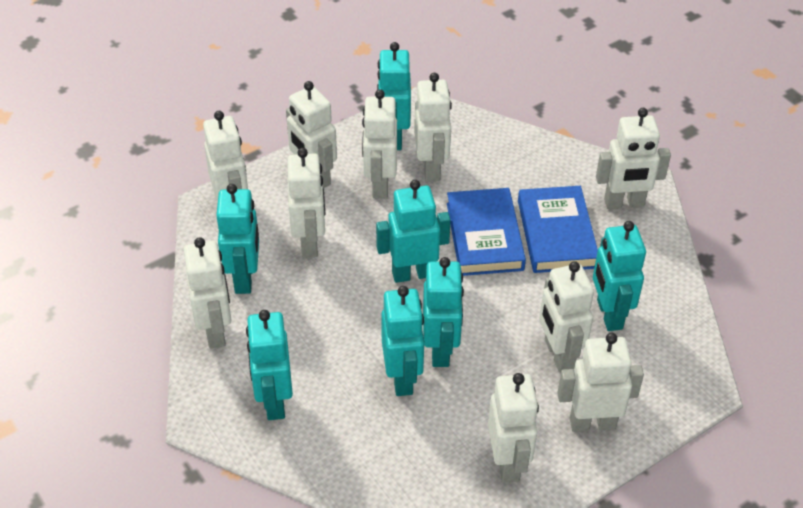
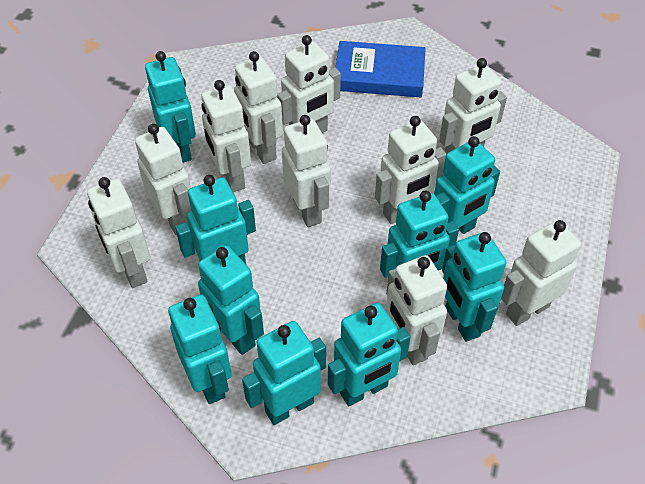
blue book: [447,188,526,276] [518,186,598,273] = 2 -> [335,41,426,97] = 1
turquoise robot: [216,184,259,294] [246,310,293,420] [376,180,451,283] [377,42,411,150] [381,286,424,396] [423,257,464,367] [593,221,646,331] = 7 -> [145,51,196,163] [168,294,232,404] [175,175,256,264] [198,245,264,355] [242,321,326,425] [328,303,411,406] [380,191,459,278] [434,136,500,234] [442,232,507,342] = 9

